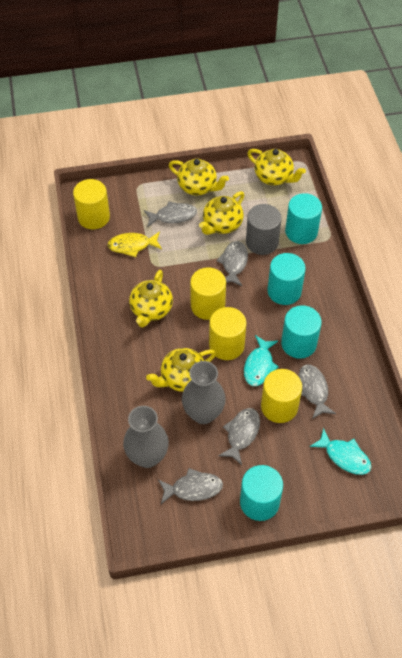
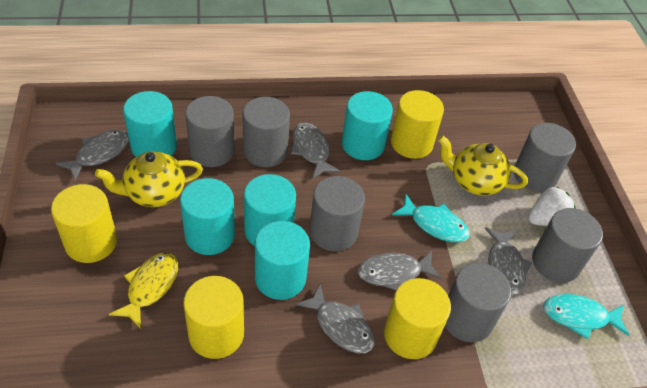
grey cylinder: [246,204,282,255] = 1 -> [185,96,235,167] [242,97,290,167] [310,176,365,251] [445,263,511,342] [514,123,576,192] [532,208,603,283] = 6
grey vase: [123,406,169,468] [182,361,226,424] = 2 -> none = 0
turquoise cylinder: [240,465,283,521] [267,253,306,305] [281,305,322,359] [285,193,322,244] = 4 -> [123,91,177,157] [180,178,235,255] [244,174,296,246] [255,221,310,300] [342,91,393,160] = 5
white strawberry: none = 0 -> [528,186,576,226] = 1
yellow teapot: [129,270,173,328] [146,348,216,392] [169,159,229,195] [199,191,245,235] [247,149,306,185] = 5 -> [95,151,203,207] [438,135,528,196] = 2

